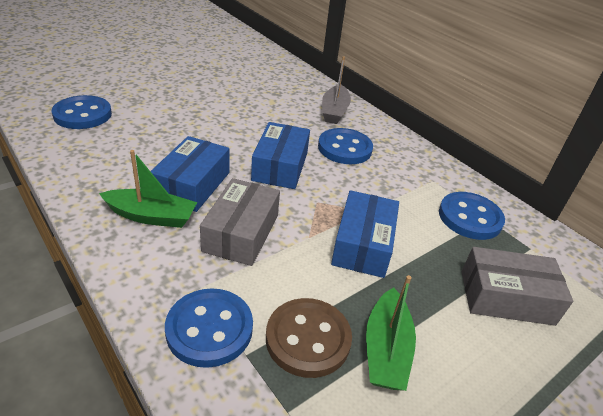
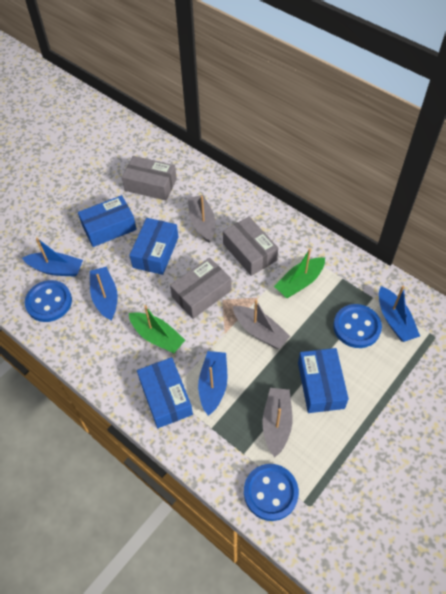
blue boat: none = 0 -> [22,238,83,277] [90,267,118,320] [198,351,227,416] [379,286,420,342] = 4
blue box: [150,136,229,212] [251,122,310,189] [331,190,399,278] = 3 -> [78,195,137,247] [129,218,179,275] [137,357,193,428] [298,348,349,413] = 4
blue button: [51,95,112,129] [165,288,253,368] [318,128,373,164] [439,192,505,240] = 4 -> [25,280,72,322] [244,464,299,521] [333,304,382,348] = 3
brown button: [266,298,352,378] = 1 -> none = 0
grey boat: [322,56,351,124] = 1 -> [188,195,215,242] [233,300,290,349] [262,388,292,457] = 3
grey box: [200,178,280,266] [462,247,573,326] = 2 -> [122,156,177,200] [170,258,232,319] [223,216,278,276] = 3

